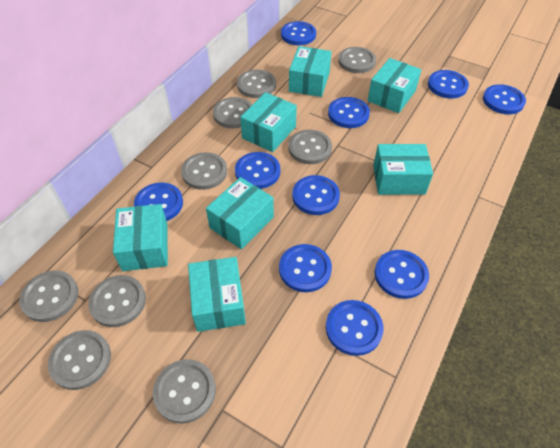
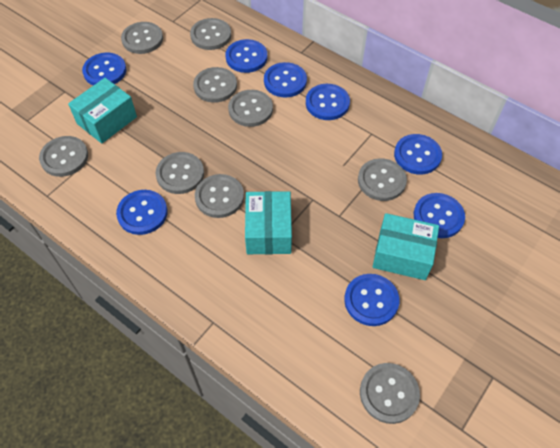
blue button: [134,182,183,221] [235,152,280,189] [279,244,332,292] [281,21,316,45] [292,175,340,215] [326,300,383,356] [328,97,370,128] [375,250,429,299] [428,70,469,98] [483,84,526,114] = 10 -> [82,53,126,85] [116,190,168,235] [226,39,267,73] [264,62,307,98] [306,84,350,120] [344,274,399,326] [394,134,442,175] [414,193,465,238] = 8
turquoise box: [113,204,168,271] [188,257,246,332] [206,177,274,250] [240,92,297,152] [289,46,332,97] [368,58,421,113] [373,144,433,195] = 7 -> [68,78,137,144] [245,191,292,254] [372,213,439,280] = 3

